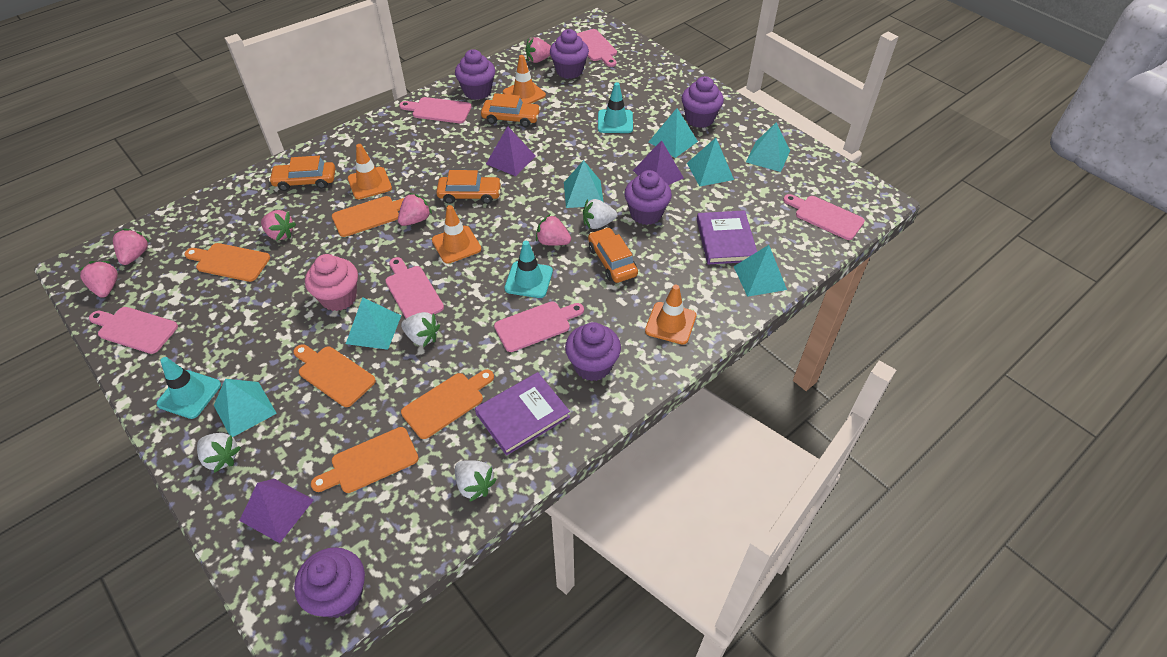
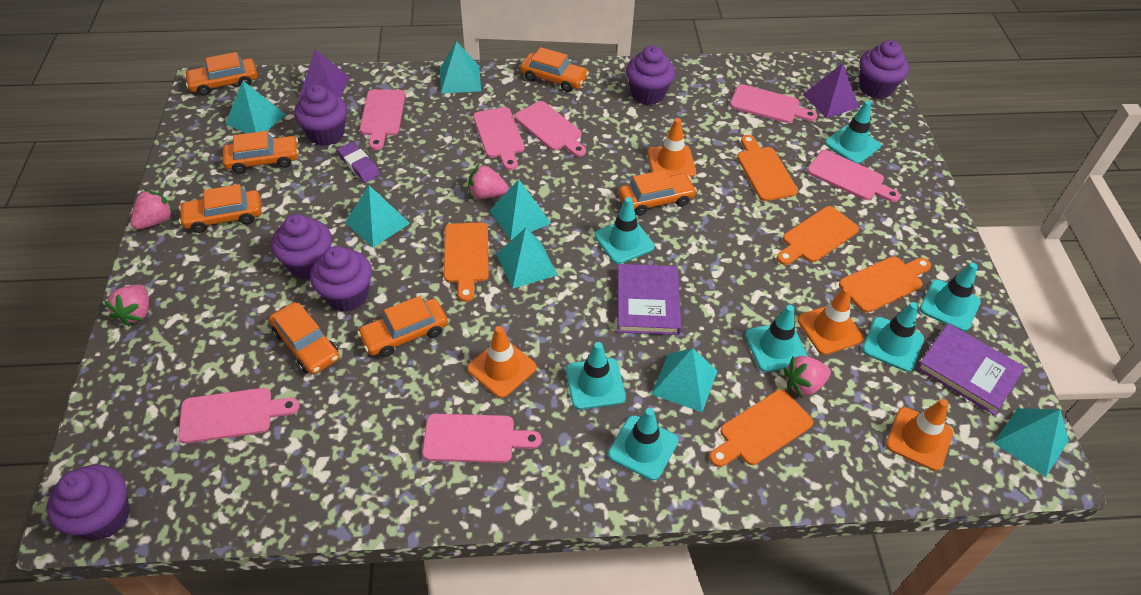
orange car: [269,156,335,191] [436,170,502,204] [481,93,541,127] [588,227,638,283] = 4 -> [179,184,262,233] [184,52,257,96] [223,131,299,174] [269,302,339,375] [357,296,448,358] [520,47,589,92] [618,170,697,216] = 7
pink cupcake: [305,254,358,311] = 1 -> none = 0
pink cutting board: [89,307,178,354] [385,257,444,318] [399,97,471,123] [494,302,584,352] [577,29,617,67] [783,194,865,240] = 6 -> [178,388,300,443] [360,89,405,150] [422,414,541,463] [473,107,524,170] [515,101,586,157] [730,84,817,123] [807,150,900,202] = 7
pink strawberry: [79,261,118,298] [113,228,150,265] [261,210,296,241] [398,193,432,226] [525,37,551,63] [536,214,571,246] = 6 -> [104,284,149,326] [131,189,174,229] [468,163,508,199] [784,356,831,398] = 4
purple eraser: none = 0 -> [337,142,380,182] = 1
purple pyramid: [239,479,314,543] [486,126,535,176] [633,140,684,185] = 3 -> [299,49,350,99] [803,63,859,118] = 2
turquoise traffic cone: [156,357,221,419] [504,241,553,298] [598,82,633,133] = 3 -> [566,342,626,410] [595,197,655,264] [608,408,678,481] [745,305,808,372] [825,100,881,164] [862,302,924,372] [920,263,981,331] = 7
white strawberry: [197,433,241,473] [401,312,440,347] [455,460,497,502] [583,199,617,229] = 4 -> none = 0

